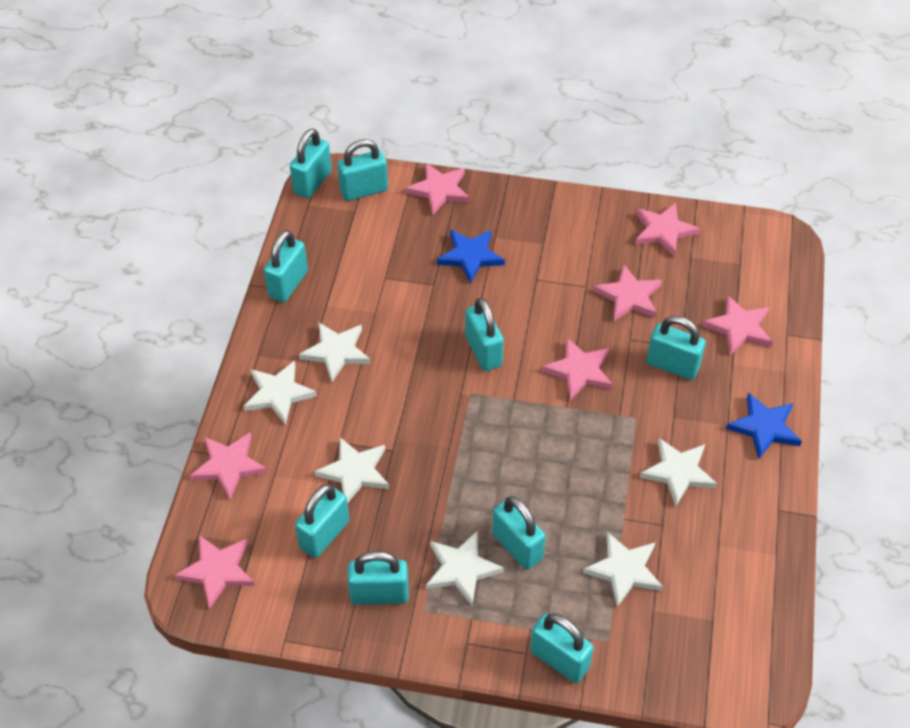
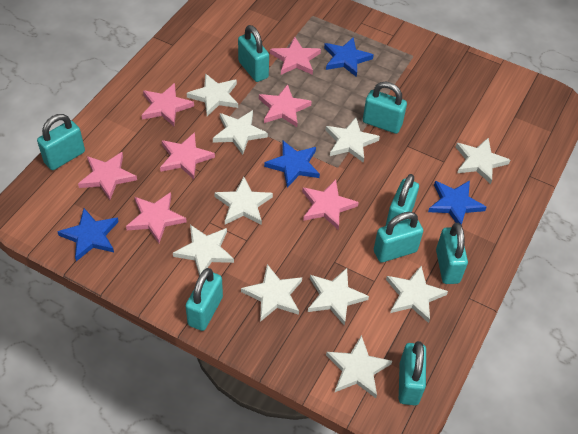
blue star: [437,230,505,284] [726,393,802,459] = 2 -> [57,208,119,261] [264,141,320,188] [324,37,374,77] [428,180,487,225] = 4
turquoise padlock: [264,230,308,302] [290,129,332,199] [295,484,349,558] [337,139,388,201] [348,551,409,605] [465,298,504,371] [492,496,546,570] [530,613,594,683] [647,316,706,380] = 9 -> [37,114,85,170] [185,268,223,331] [238,25,269,82] [363,82,407,134] [374,212,423,262] [386,174,419,226] [399,341,426,405] [436,223,468,284] = 8
white star: [244,361,317,425] [299,322,371,382] [314,437,389,503] [426,531,504,606] [583,532,663,607] [640,438,717,506] = 6 -> [173,225,234,276] [187,73,238,116] [213,110,268,155] [214,177,273,225] [241,264,302,322] [308,268,369,326] [325,118,380,163] [326,335,392,398] [386,266,448,323] [456,138,510,184] = 10

